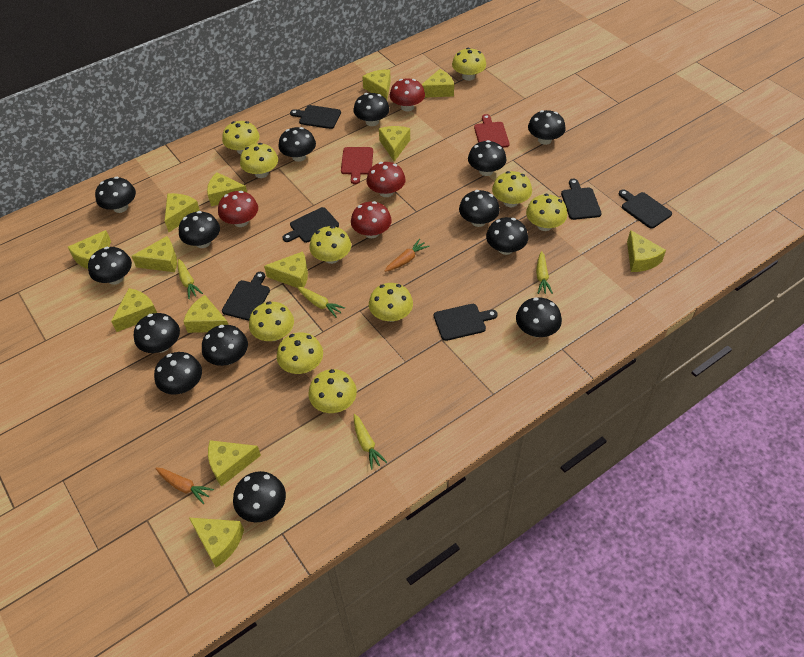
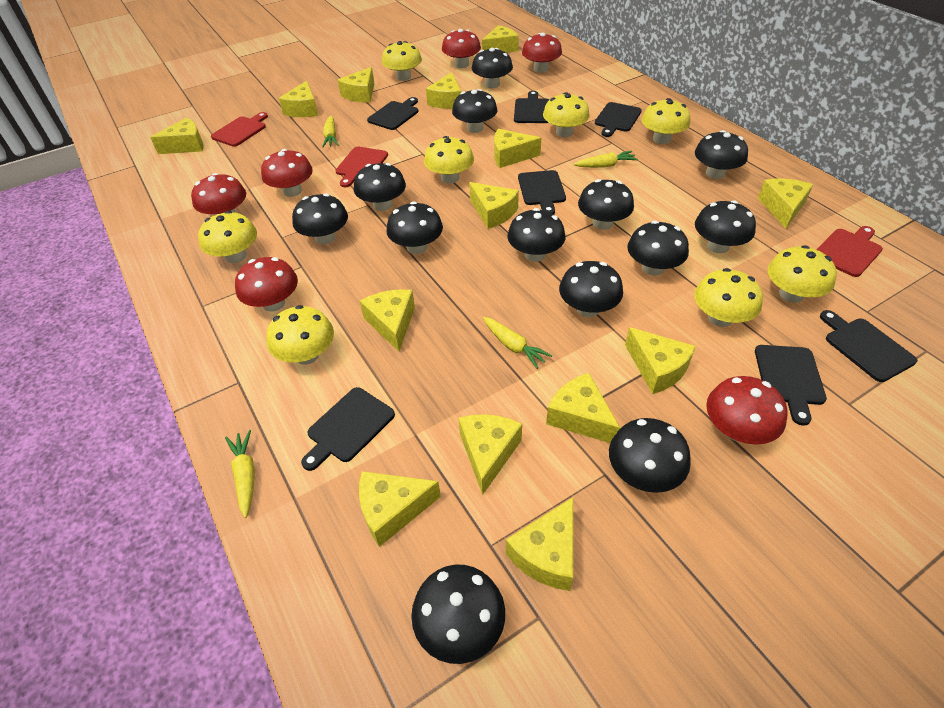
black cutting board: [222,272,270,321] [283,207,339,243] [290,105,341,129] [434,304,498,341] [561,179,602,220] [619,189,672,229] = 6 -> [301,387,395,471] [367,97,418,130] [514,91,549,123] [518,170,566,214] [595,102,642,137] [755,345,827,426] [820,310,917,382] = 7
black mushroom: [88,247,132,285] [95,177,136,213] [134,313,180,353] [154,352,202,395] [179,211,220,248] [202,325,248,366] [233,471,286,523] [278,127,316,162] [353,93,389,126] [459,190,500,227] [468,140,506,176] [486,217,528,255] [516,297,562,337] [528,110,565,145] = 14 -> [292,193,348,244] [354,163,406,211] [386,201,443,254] [411,564,505,664] [452,89,497,133] [472,48,513,88] [507,208,565,262] [559,261,623,317] [578,179,634,230] [609,418,691,493] [627,221,689,276] [695,130,748,179] [695,200,756,253] = 13
orange carrot: [155,468,214,504] [385,239,429,272] = 2 -> none = 0
red cutting board: [341,147,373,184] [474,114,510,148] = 2 -> [211,112,268,147] [335,147,388,187] [816,226,883,277] = 3
red mushroom: [218,191,258,227] [351,201,392,238] [366,162,406,197] [390,78,425,111] = 4 -> [191,173,246,215] [235,257,298,312] [261,149,313,197] [442,29,481,68] [522,33,562,73] [706,376,788,445] = 6
yellow cheese: [68,230,111,269] [111,288,157,332] [131,236,177,272] [165,193,200,232] [183,295,228,333] [189,518,244,568] [207,172,247,206] [208,440,261,487] [264,251,308,288] [362,69,391,100] [379,126,410,162] [421,69,454,98] [627,230,666,272] = 13 -> [150,118,204,154] [279,81,318,117] [338,67,375,103] [359,471,441,547] [360,289,415,351] [426,73,461,109] [459,414,522,495] [469,182,519,229] [482,25,519,53] [494,129,541,168] [506,497,573,591] [546,373,620,443] [625,327,696,394] [758,179,813,229] = 14
yellow mushroom: [222,121,260,155] [240,143,278,178] [249,301,294,341] [277,332,323,374] [308,369,357,413] [309,226,351,264] [369,283,413,322] [452,48,486,81] [492,171,532,207] [526,194,567,231] = 10 -> [198,211,257,263] [266,305,334,365] [382,41,422,81] [424,136,474,184] [543,92,590,137] [642,98,690,144] [694,268,763,327] [768,245,837,303] = 8

